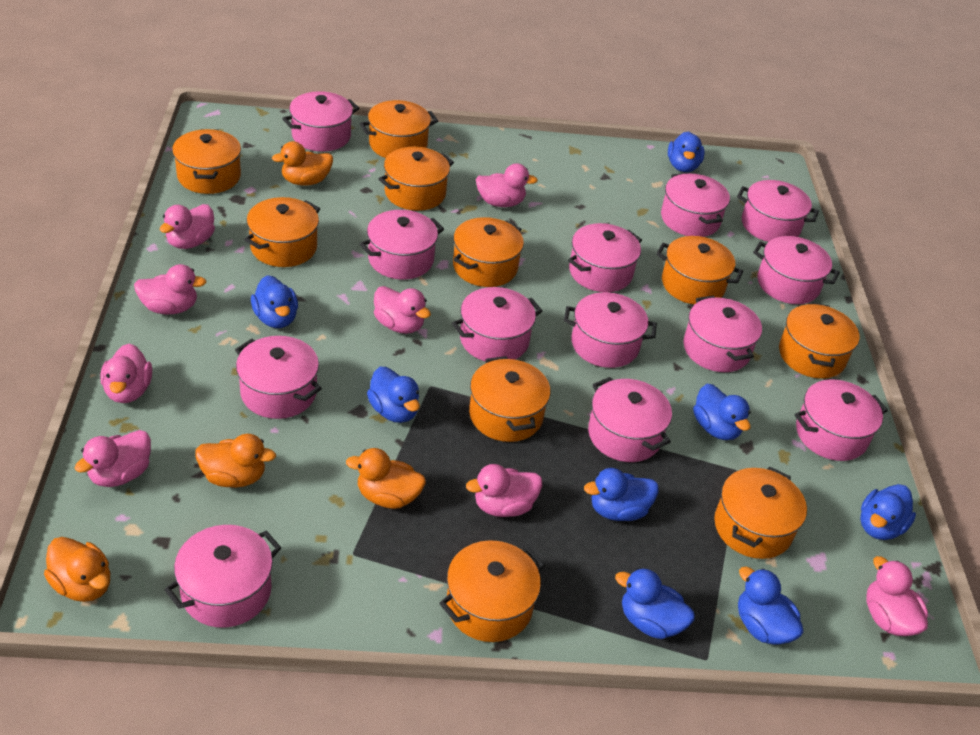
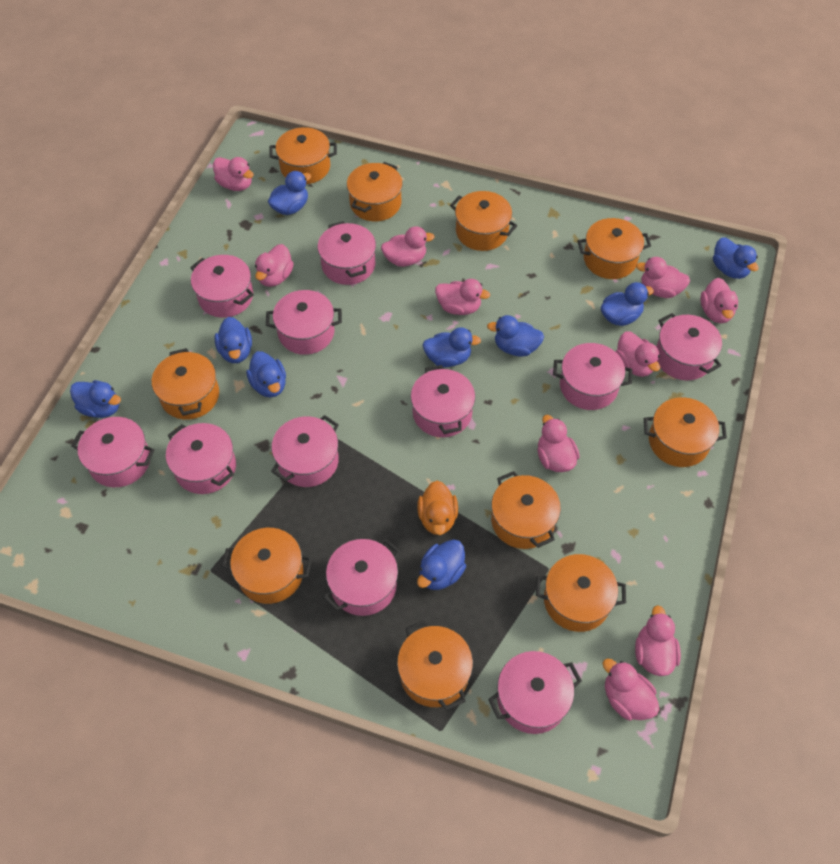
blue duck: [251,275,298,328] [367,367,420,423] [584,468,659,521] [615,568,695,639] [668,131,705,172] [693,384,751,440] [738,567,804,645] [860,484,916,540] = 8 -> [70,380,121,418] [215,317,252,363] [246,351,286,398] [268,171,311,215] [417,539,466,590] [423,327,481,367] [487,315,544,357] [601,282,654,326] [713,238,759,279] = 9
orange duck: [44,537,110,602] [195,434,276,488] [272,141,333,186] [346,448,426,509] = 4 -> [417,481,458,535] = 1
pink duck: [74,430,151,487] [100,343,152,403] [134,264,206,314] [160,204,215,249] [374,286,431,334] [466,464,542,517] [476,163,538,207] [866,556,928,636] = 8 -> [213,157,254,191] [255,244,294,287] [381,226,435,267] [435,279,490,315] [537,415,580,472] [603,658,660,720] [616,332,660,377] [635,605,681,676] [636,257,690,298] [700,278,738,324] = 10
pink pot: [164,525,281,628] [235,336,322,419] [282,91,359,152] [360,210,444,279] [452,287,542,362] [564,292,657,368] [568,223,642,292] [588,377,672,462] [661,173,730,237] [683,296,762,372] [737,180,819,242] [753,236,840,304] [795,380,888,461] = 13 -> [71,417,155,487] [166,423,236,494] [190,255,254,318] [266,290,342,355] [271,415,339,487] [318,221,376,285] [323,539,400,616] [411,365,475,437] [488,651,582,734] [553,343,632,410] [656,313,722,380] = 11

